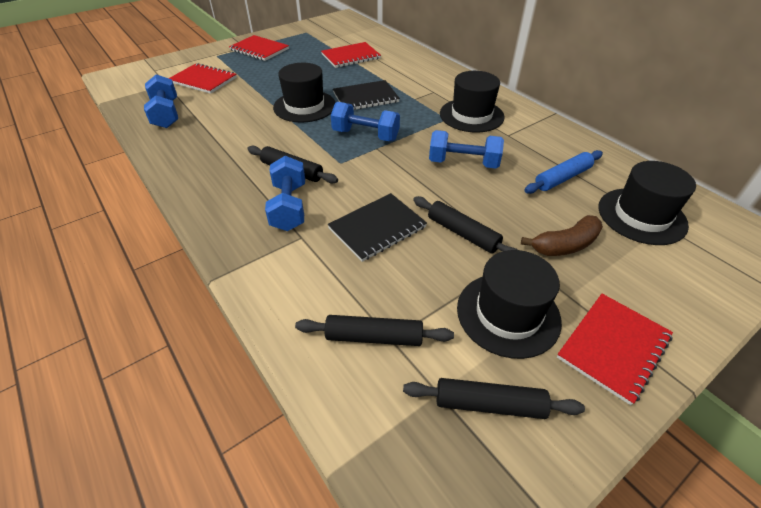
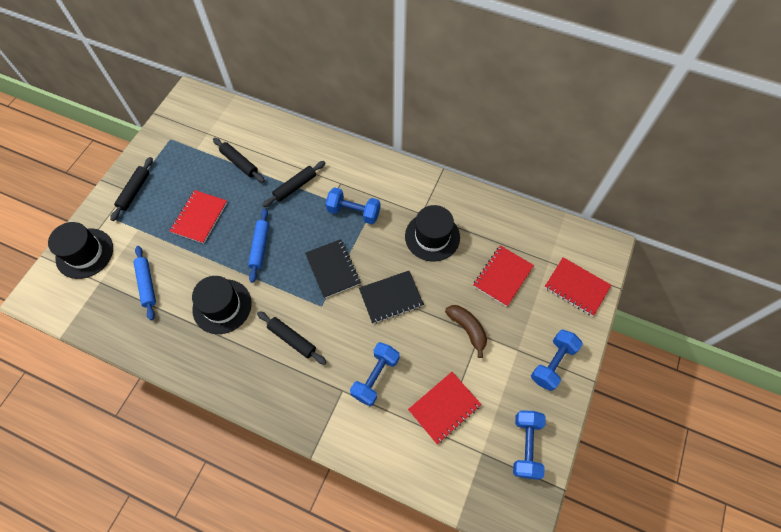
black hat: [273,63,336,123] [440,71,505,132] [457,250,562,359] [598,161,696,245] = 4 -> [48,222,113,279] [192,276,252,334] [405,205,460,261] = 3
blue rolling pin: [524,150,603,194] = 1 -> [134,246,156,320] [248,208,269,283] = 2

